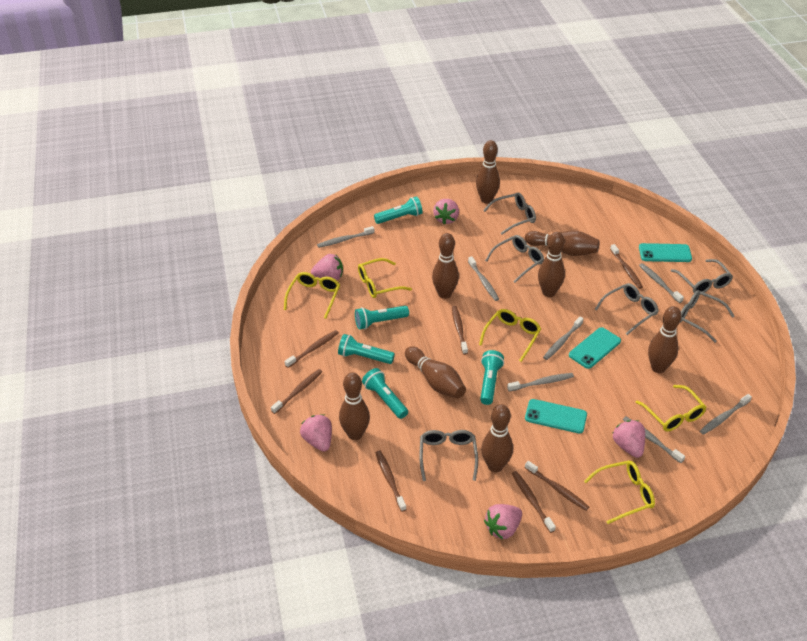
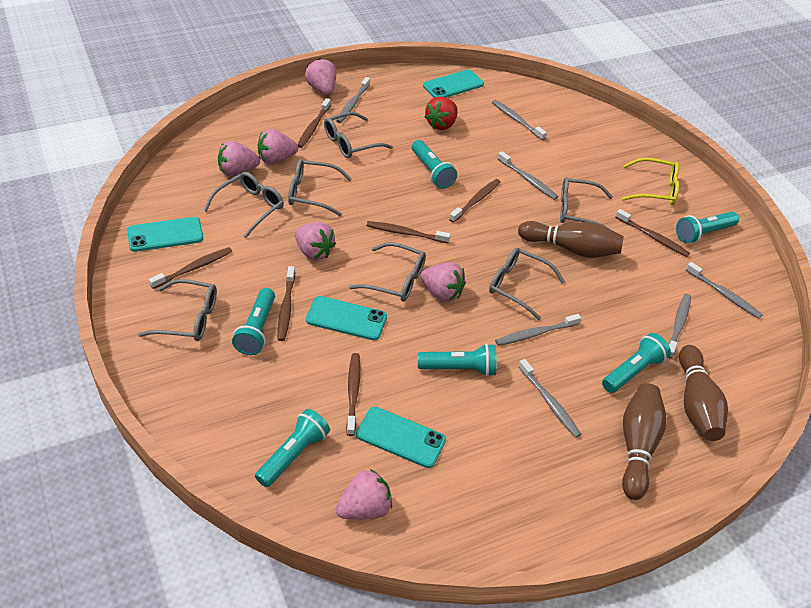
brown bowling pin: [339,372,370,440] [405,346,466,399] [432,233,459,299] [476,140,500,203] [481,404,513,472] [525,231,599,256] [538,232,565,297] [648,306,682,373] = 8 -> [518,221,624,258] [622,383,667,500] [679,345,728,441] = 3
grey glasses: [419,430,478,481] [483,192,536,235] [485,235,544,283] [595,283,659,335] [671,259,733,293] [680,290,735,343] = 6 -> [138,279,217,341] [204,172,284,239] [288,159,352,216] [324,112,393,158] [349,242,426,302] [489,248,565,320] [560,177,613,228] = 7
pink strawberry: [300,414,332,452] [311,254,343,280] [433,199,459,224] [484,504,522,539] [613,420,645,458] = 5 -> [218,140,260,177] [257,129,298,165] [295,222,336,260] [305,58,336,95] [336,469,392,519] [421,262,466,302] = 6
red strawberry: none = 0 -> [425,97,458,130] = 1
turquoise flashlight: [338,334,395,364] [355,306,409,330] [362,368,408,419] [374,196,423,224] [480,350,504,405] = 5 -> [232,288,275,355] [255,409,330,487] [412,140,457,189] [418,343,497,377] [602,333,671,393] [676,212,739,244] = 6
turquoise phone: [525,399,587,433] [569,327,621,369] [639,243,692,262] = 3 -> [127,217,203,252] [306,296,387,340] [356,407,446,468] [423,70,484,98] = 4
yellow glasses: [284,272,340,319] [358,258,412,298] [479,309,541,362] [584,460,655,524] [636,385,707,432] = 5 -> [622,158,679,205] = 1

